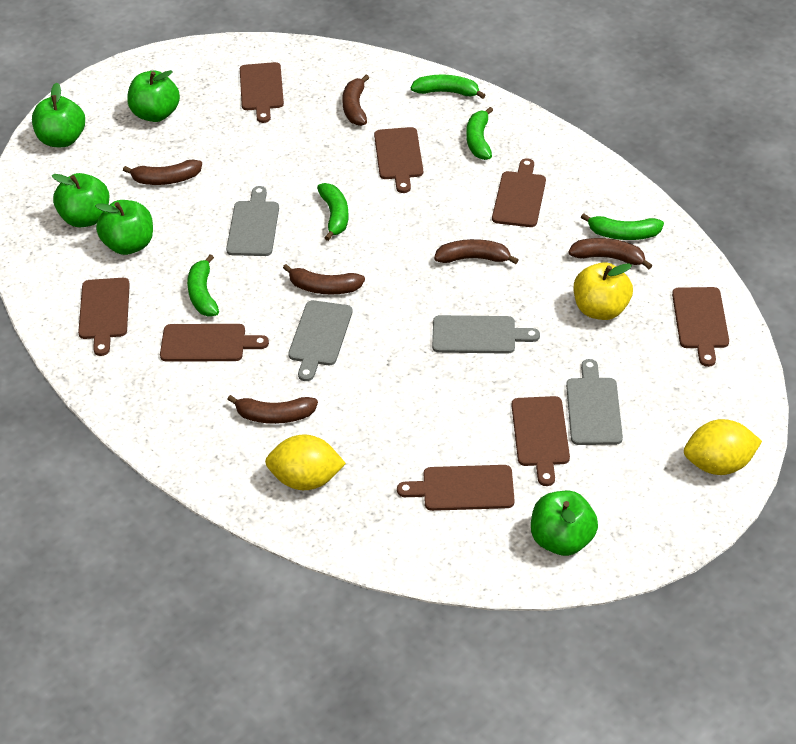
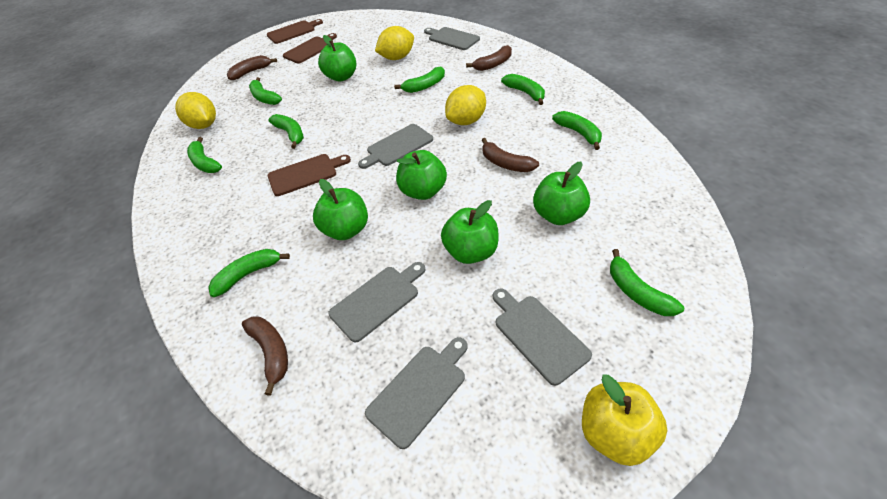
brown banana: [123,160,202,185] [227,395,318,424] [283,264,365,295] [342,75,369,126] [434,239,518,264] [568,238,652,269] = 6 -> [227,55,277,80] [242,317,288,396] [466,45,512,71] [482,138,539,172] = 4
brown cutting board: [78,278,130,356] [160,324,269,362] [240,62,284,123] [374,127,423,193] [397,465,515,511] [492,158,546,227] [511,396,570,486] [672,287,729,367] = 8 -> [267,19,323,44] [268,154,351,196] [283,33,337,64] = 3
green banana: [187,254,219,316] [317,183,348,241] [411,75,486,99] [466,107,493,160] [581,213,664,240] = 5 -> [187,137,222,173] [208,249,290,297] [249,77,282,105] [268,114,304,149] [394,67,445,93] [501,74,545,105] [552,111,602,150] [610,249,684,316] = 8
grey cutting board: [226,186,279,256] [288,300,352,381] [432,315,540,354] [566,359,623,445] = 4 -> [328,262,426,343] [358,124,433,169] [365,337,468,449] [424,27,480,50] [493,288,592,386] = 5
yellow lemon: [265,434,346,490] [684,419,762,475] = 2 -> [175,92,216,129] [375,26,414,60] [445,85,486,125] = 3

